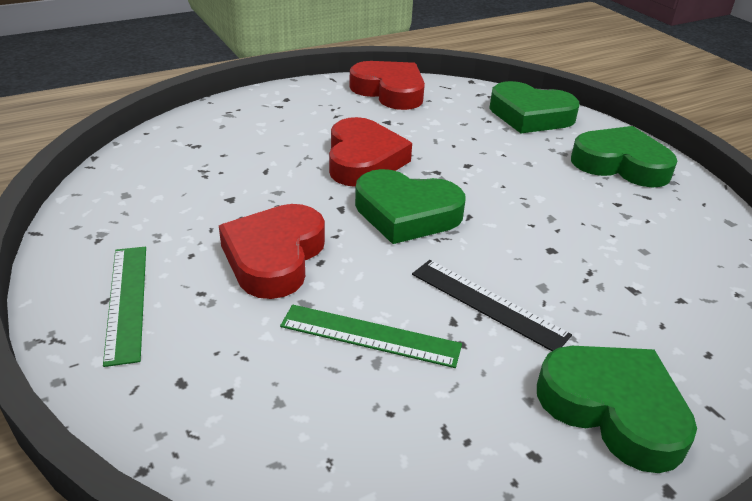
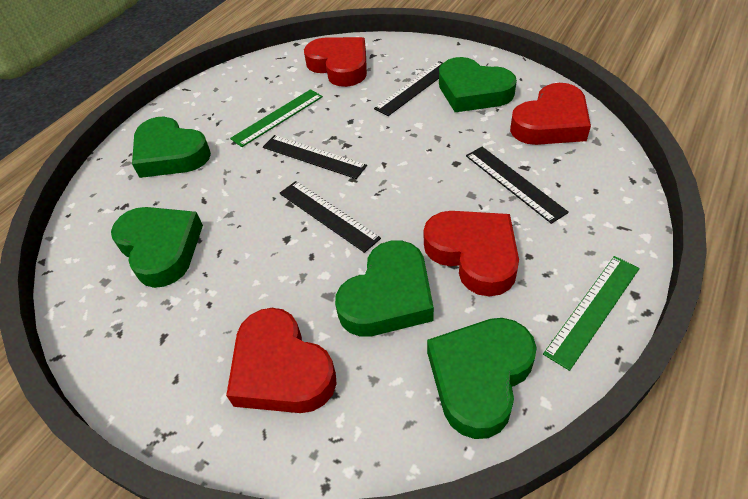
black ruler: [412,260,572,351] = 1 -> [263,135,367,179] [279,181,381,253] [374,61,442,116] [466,147,569,224] = 4
green heart: [355,169,465,244] [489,81,579,133] [537,346,697,473] [571,126,678,188] = 4 -> [111,207,203,288] [132,117,211,178] [335,240,434,337] [427,318,537,439] [439,57,517,112] = 5
red heart: [219,204,325,299] [329,117,412,187] [349,61,425,110] = 3 -> [226,308,337,413] [304,37,367,87] [424,211,519,296] [510,83,591,145] = 4

